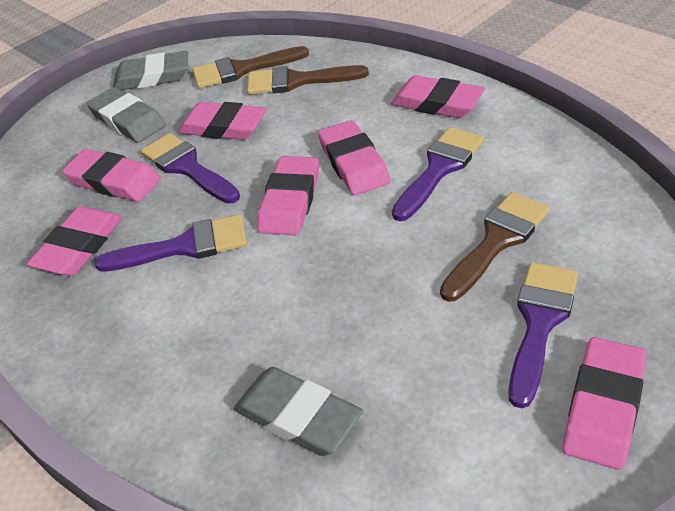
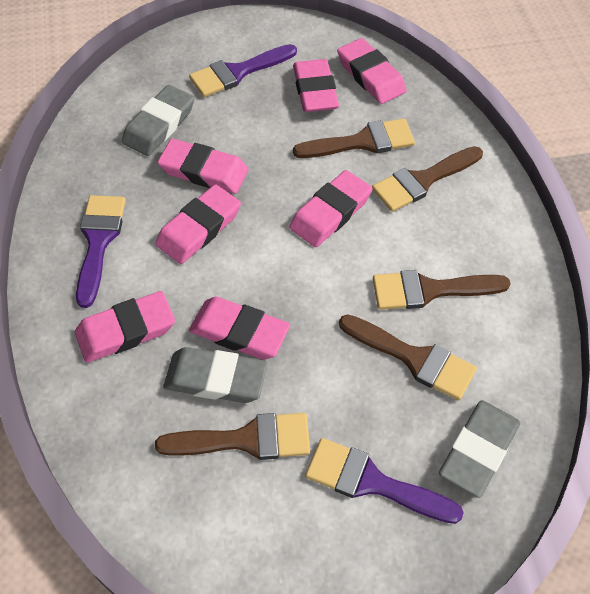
brown brush: [192,46,309,88] [247,65,369,95] [440,192,550,302] = 3 -> [155,413,310,460] [293,119,415,158] [339,314,477,401] [372,146,483,212] [373,270,511,310] = 5
purple brush: [95,215,247,272] [141,133,240,204] [392,127,484,221] [508,262,578,408] = 4 -> [76,195,126,308] [189,44,297,97] [305,438,464,524] = 3

